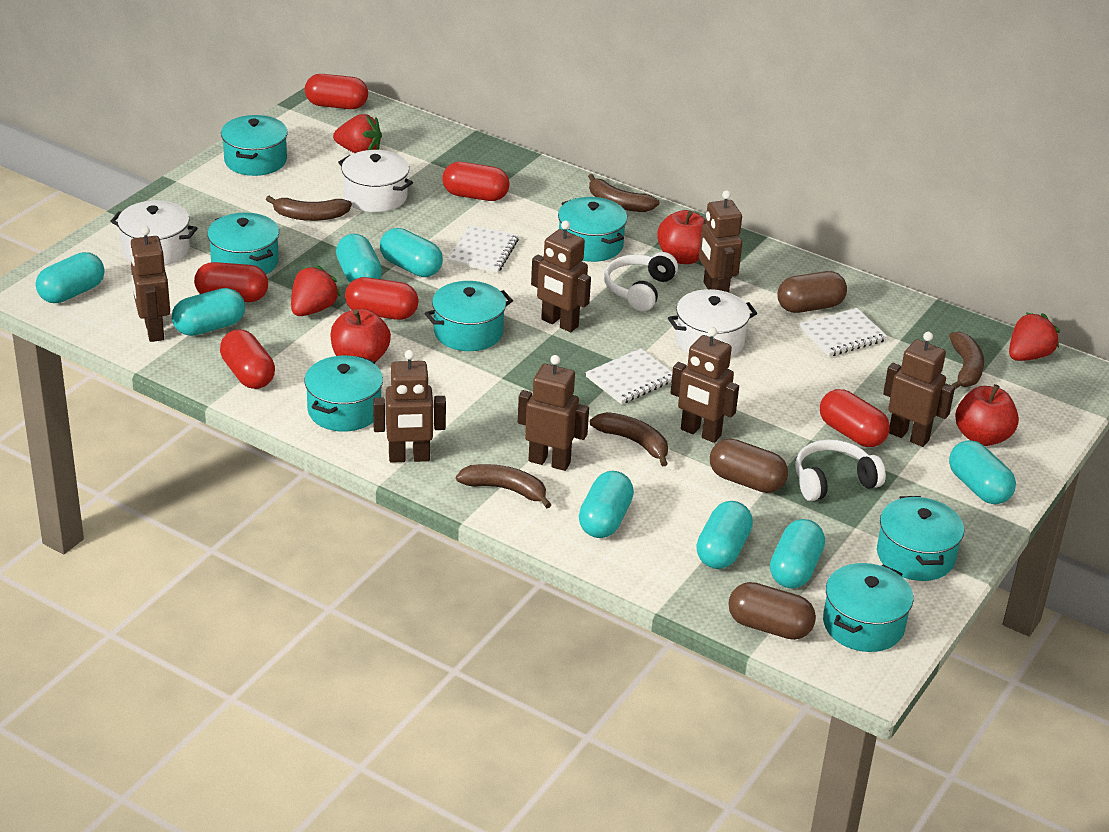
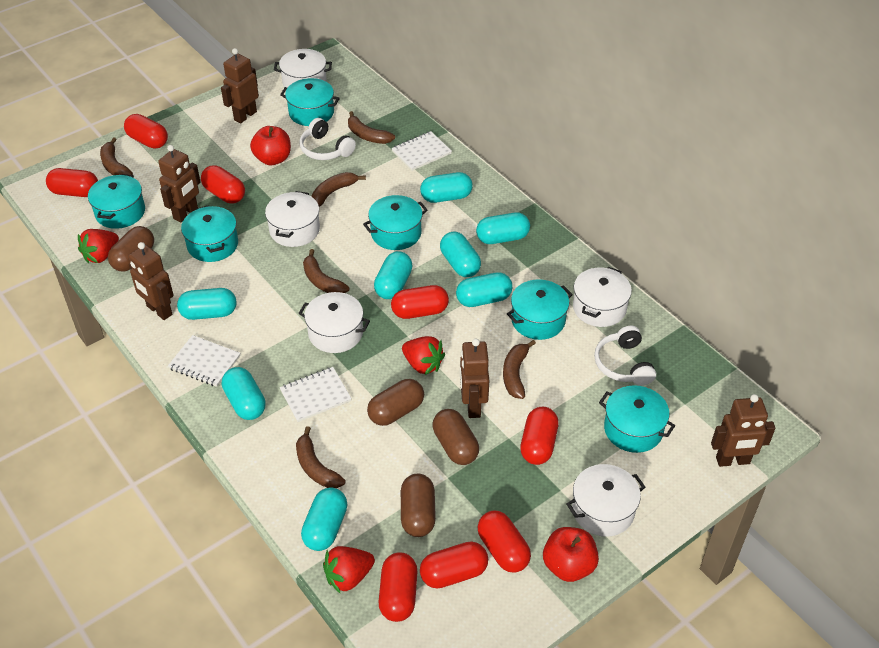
brown banana: [266,196,352,221] [456,464,552,508] [588,174,660,212] [590,412,668,466] [949,332,984,389] = 5 -> [100,137,133,175] [296,426,346,488] [303,249,349,293] [312,172,366,207] [348,111,395,144] [503,340,536,399] = 6
brown capsule: [710,438,788,493] [728,582,816,640] [777,271,847,313] = 3 -> [108,226,154,272] [367,379,424,426] [401,474,436,537] [433,409,479,465] = 4
brown robot: [130,226,170,342] [373,350,446,463] [518,355,589,471] [531,220,591,332] [671,327,739,443] [699,190,742,292] [883,332,955,447] = 7 -> [129,242,174,320] [158,145,201,222] [221,48,259,123] [460,339,489,418] [711,394,775,467] = 5
red apple: [330,309,391,362] [657,210,705,264] [955,384,1019,446] = 3 -> [250,126,291,165] [543,527,599,582] = 2
red capsule: [194,262,268,302] [220,329,275,389] [305,74,368,109] [345,277,419,320] [442,162,510,201] [820,389,890,447] = 6 -> [46,168,98,197] [124,114,168,149] [201,165,245,204] [379,552,418,622] [391,285,449,319] [420,541,488,589] [477,511,531,573] [520,407,558,465] = 8
turquoise pot: [207,212,279,274] [221,115,288,176] [304,356,383,432] [424,281,513,351] [558,197,627,262] [823,563,913,652] [877,496,964,581] = 7 -> [88,174,145,229] [181,205,238,262] [280,78,340,126] [363,195,428,250] [507,279,573,340] [599,385,675,453] = 6
white pot: [110,200,198,266] [338,150,413,212] [668,289,757,357] = 3 -> [265,191,320,247] [274,49,332,88] [298,292,370,353] [566,464,645,537] [573,267,632,327] = 5

